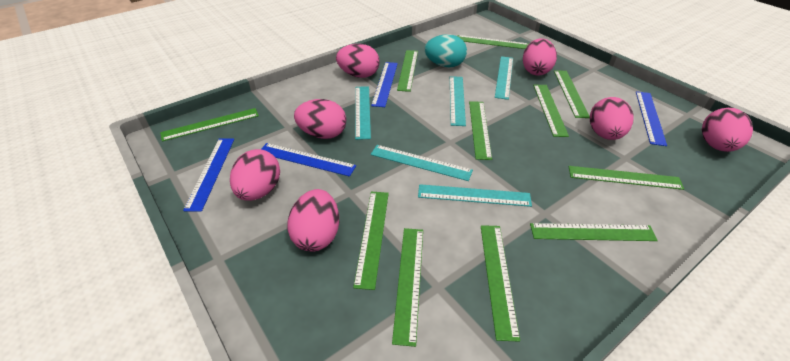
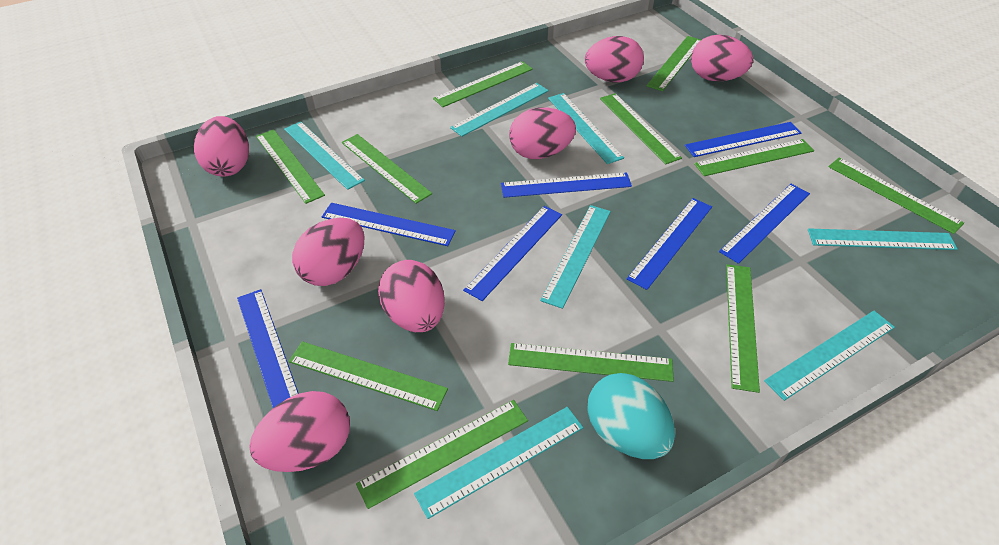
blue ruler: [183,138,234,212] [261,143,356,177] [371,62,398,107] [636,91,667,146] = 4 -> [237,289,299,408] [322,203,456,246] [463,206,562,301] [501,172,632,198] [627,198,712,290] [685,122,801,157] [719,184,810,264] = 7
turquoise ruler: [355,86,371,140] [371,145,473,181] [418,184,532,207] [450,76,466,126] [495,56,513,100] = 5 -> [284,121,365,190] [414,407,583,519] [450,83,549,137] [540,205,611,309] [548,93,624,164] [764,311,895,401] [808,228,958,250] = 7

